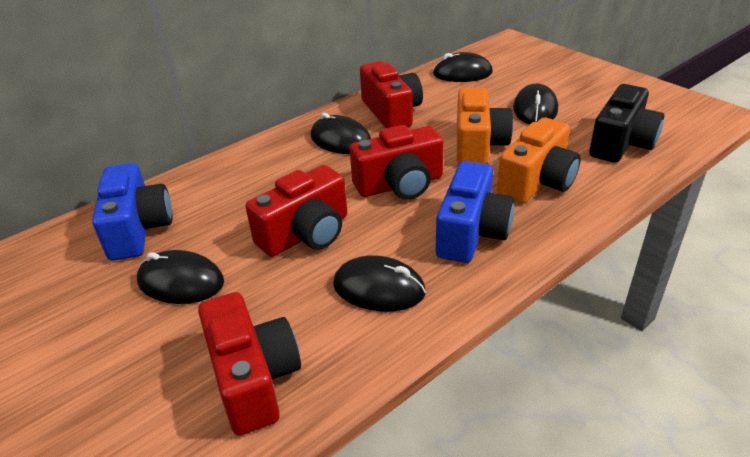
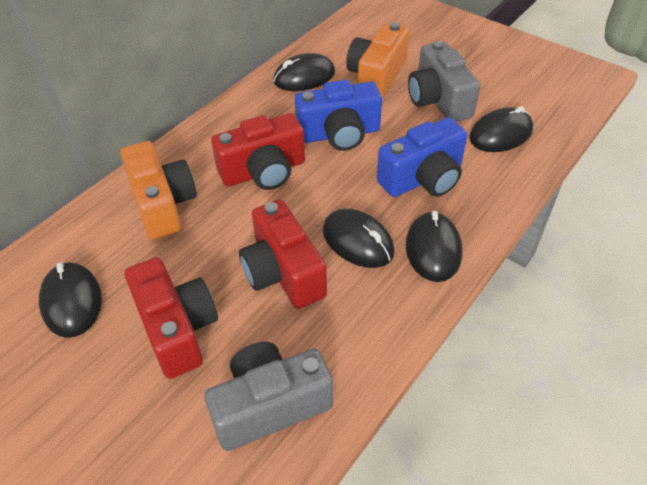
black camera: [589,84,664,163] = 1 -> none = 0
grey camera: none = 0 -> [205,342,333,451] [408,41,480,122] = 2
red camera: [198,292,301,436] [246,165,347,257] [350,125,444,200] [360,61,423,128] = 4 -> [125,257,218,379] [211,113,305,190] [239,199,327,309] = 3

